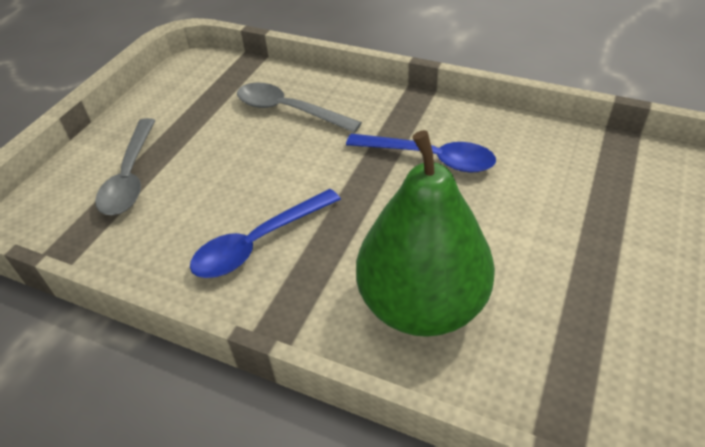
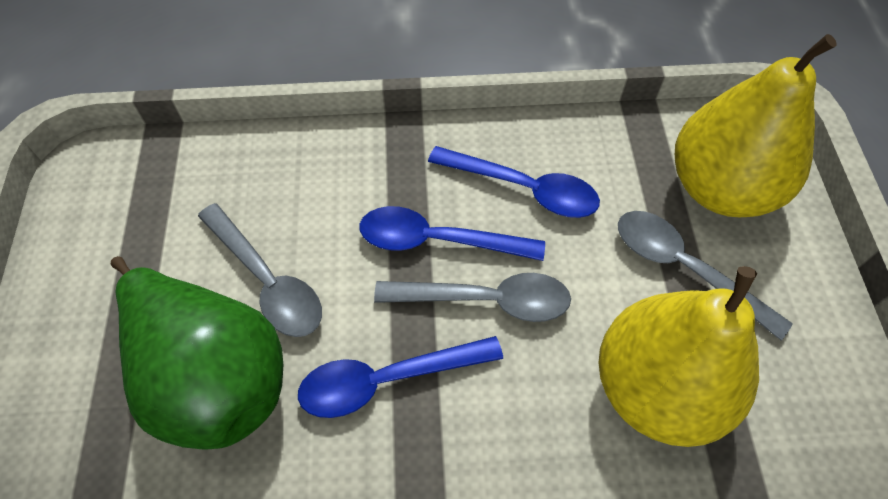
blue spoon: [190,189,341,278] [346,133,496,172] = 2 -> [298,336,503,418] [360,206,545,261] [428,146,600,218] = 3
grey spoon: [95,118,155,215] [237,83,362,133] = 2 -> [198,203,322,337] [374,273,571,322] [618,211,792,340] = 3
yellow pear: none = 0 -> [598,266,759,447] [675,34,837,217] = 2

